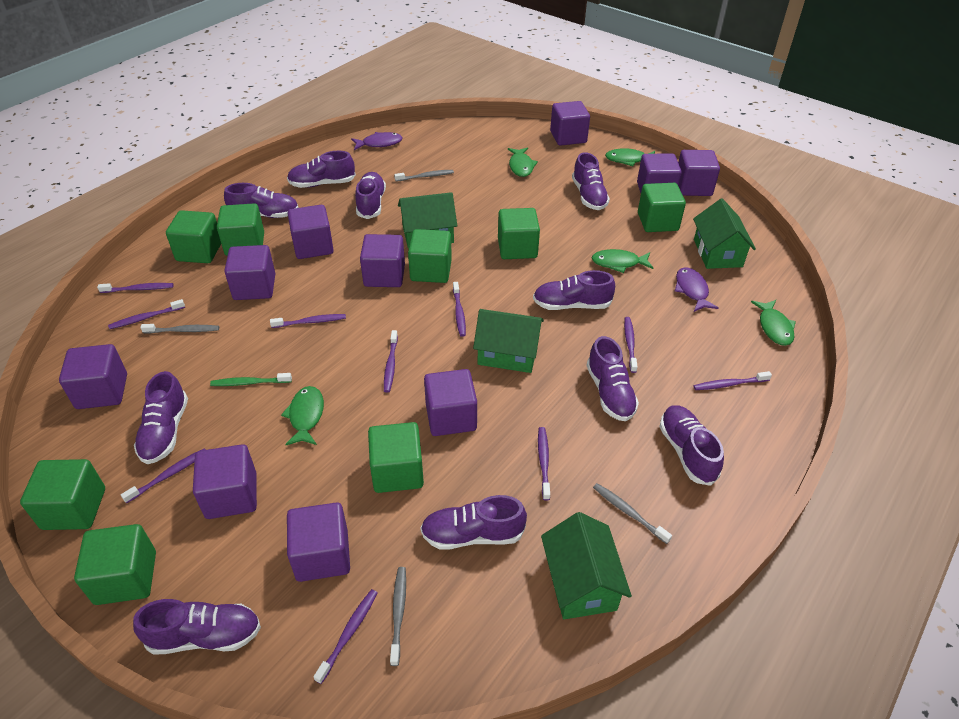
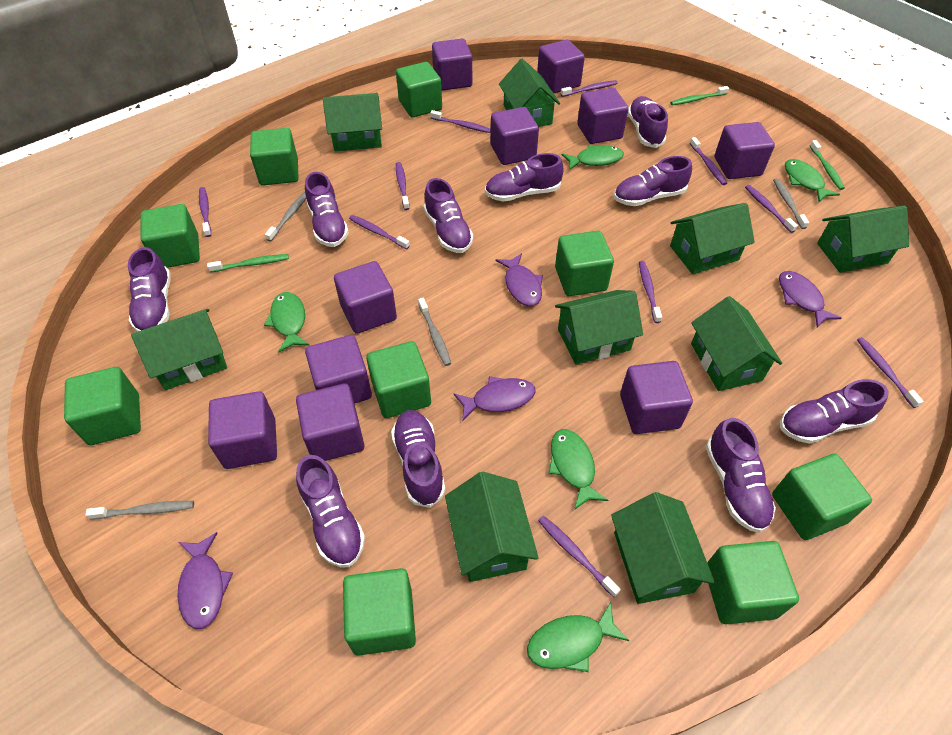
green cube: [20,459,105,530] [74,524,156,605] [166,210,221,263] [217,203,264,256] [368,422,424,493] [408,229,452,283] [498,208,540,259] [638,183,686,232] = 8 -> [64,367,141,445] [140,204,200,268] [250,128,298,186] [343,568,416,656] [366,341,431,418] [396,62,442,117] [555,231,614,296] [707,541,799,624] [772,453,872,540] = 9
green house: [398,192,457,249] [473,309,544,373] [541,512,632,619] [693,199,756,269] = 4 -> [131,309,227,390] [323,93,382,151] [445,472,539,582] [499,59,560,127] [555,290,643,365] [611,492,715,604] [670,203,755,274] [691,296,782,391] [817,205,909,273] = 9
green toothbrush: [210,373,292,386] = 1 -> [207,254,289,272] [670,86,729,105] [810,140,845,190] = 3
purple fish: [351,132,403,150] [675,267,719,312] = 2 -> [177,532,233,629] [454,376,536,421] [496,253,543,306] [779,271,842,328] = 4

